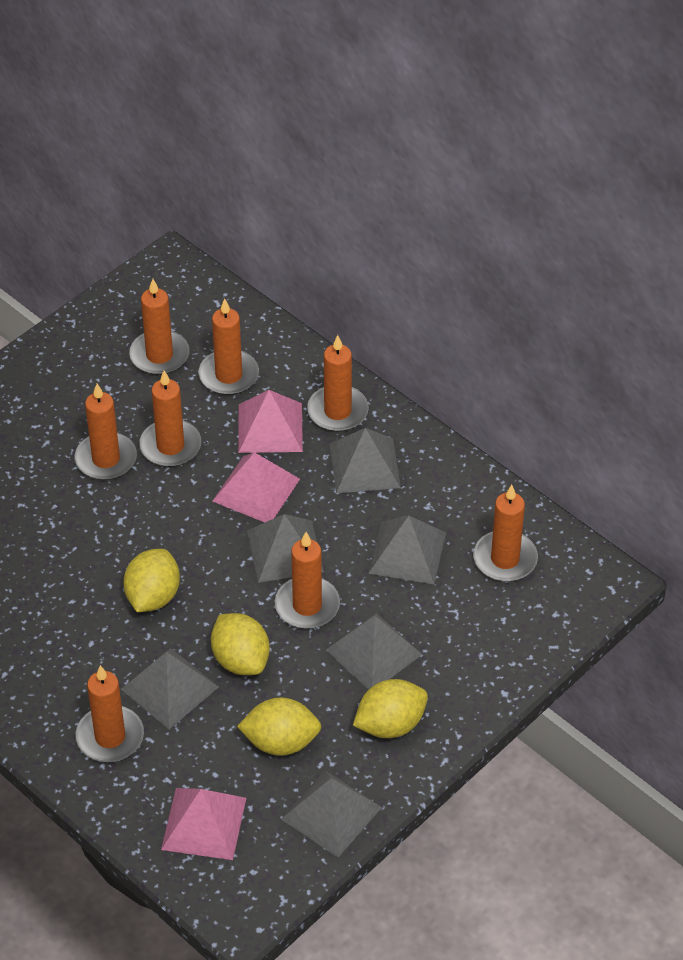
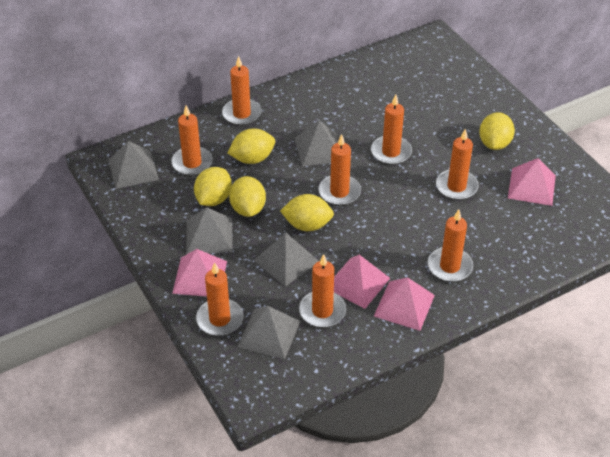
grey pyramid: [121,648,219,729] [247,514,324,583] [281,770,382,857] [326,613,423,690] [330,428,401,493] [368,516,446,584] = 6 -> [109,141,159,189] [186,207,233,254] [238,306,300,359] [253,233,318,287] [295,121,338,167] = 5
pink pyramid: [161,788,246,860] [212,452,300,522] [238,390,303,453] = 3 -> [172,249,227,297] [334,255,390,309] [374,277,435,331] [508,158,556,206] = 4
yellow lemon: [123,549,180,612] [211,613,270,675] [237,697,321,756] [353,679,428,738] = 4 -> [194,167,232,206] [228,129,275,164] [229,176,266,217] [280,194,334,231] [479,112,515,150] = 5

